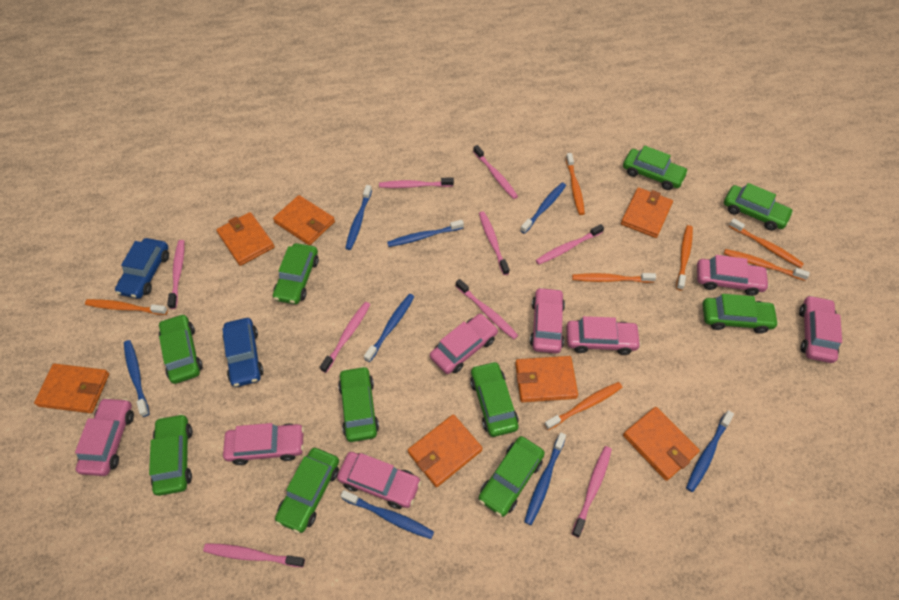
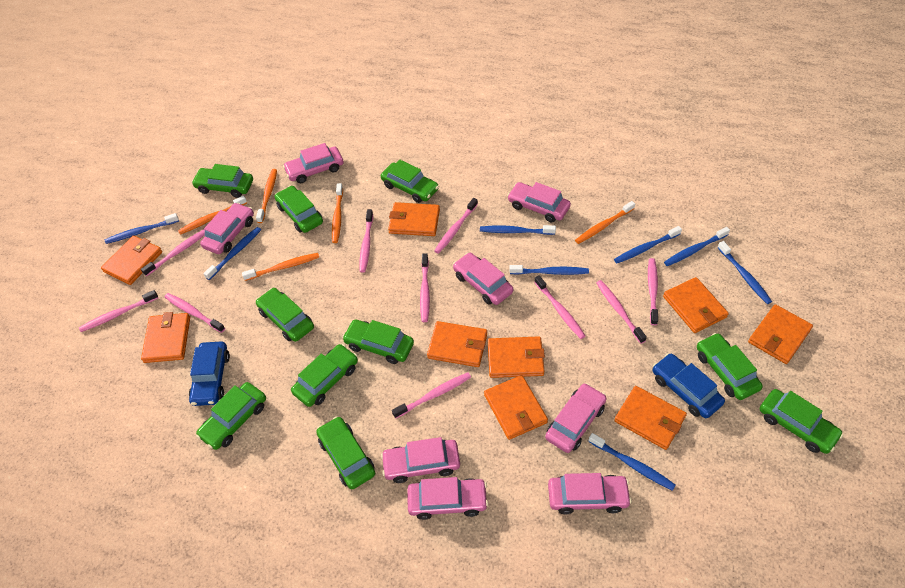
orange toothbrush: [85,299,168,315] [544,382,622,430] [566,153,585,215] [572,273,656,283] [676,225,693,290] [724,249,810,281] [729,218,804,268] = 7 -> [178,196,247,235] [242,253,319,281] [256,169,277,223] [332,183,343,243] [575,201,635,244] = 5
orange wallet: [34,364,109,413] [216,212,275,266] [273,195,335,245] [408,414,483,487] [515,356,578,402] [621,187,673,238] [623,407,700,481] = 7 -> [101,235,162,285] [141,312,190,363] [388,202,440,236] [427,321,487,367] [484,375,548,440] [488,336,545,378] [614,386,687,450] [663,277,729,333] [748,304,813,364] = 9
pink toothbrush: [167,240,184,309] [203,543,305,567] [320,302,370,373] [379,178,454,188] [456,279,518,339] [473,145,518,199] [479,211,509,275] [536,224,604,265] [572,446,612,538] = 9 -> [79,290,158,332] [141,229,205,276] [165,293,225,333] [359,209,373,273] [392,373,471,419] [420,253,430,322] [434,198,478,254] [535,275,585,339] [596,280,647,344] [648,258,658,325] = 10

